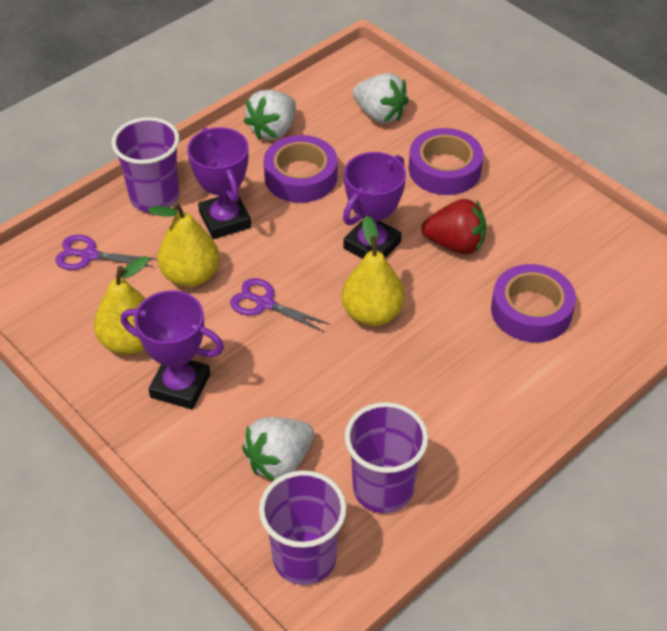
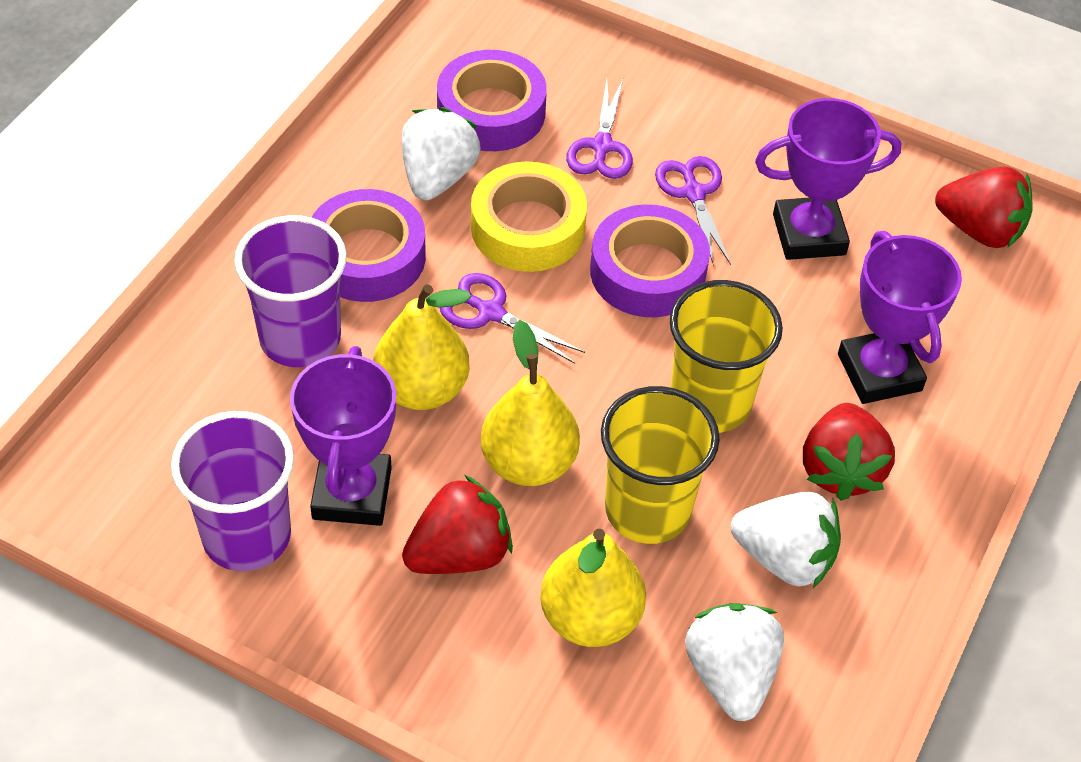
purple cup: [112,117,179,213] [259,470,347,585] [345,402,429,513] = 3 -> [171,411,294,571] [234,215,347,367] = 2
purple scissors: [55,235,157,270] [230,278,330,332] = 2 -> [440,273,585,364] [566,79,633,179] [655,156,731,266] = 3
red strawberry: [421,199,487,254] = 1 -> [402,475,513,574] [803,403,895,501] [935,167,1033,248] = 3
yellow cup: none = 0 -> [601,386,720,544] [670,280,783,433] = 2
yellow tape: none = 0 -> [471,161,587,272] = 1

